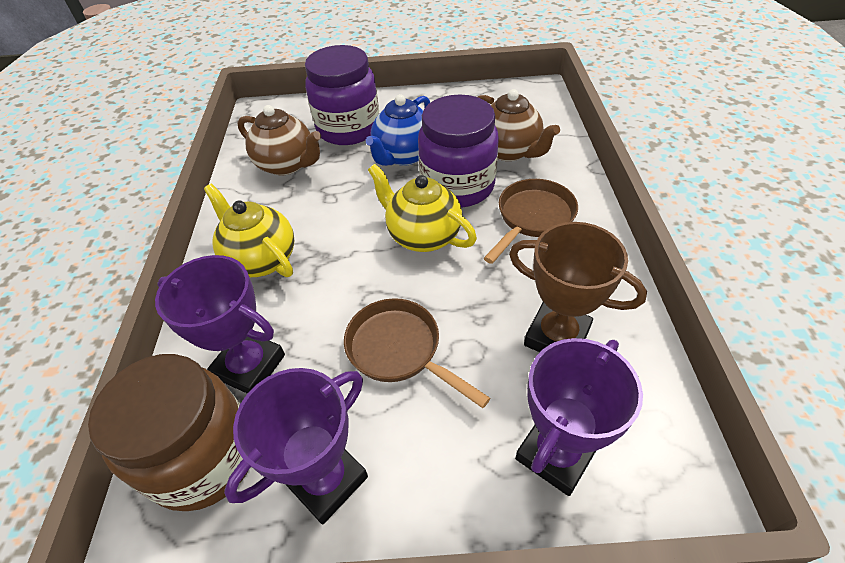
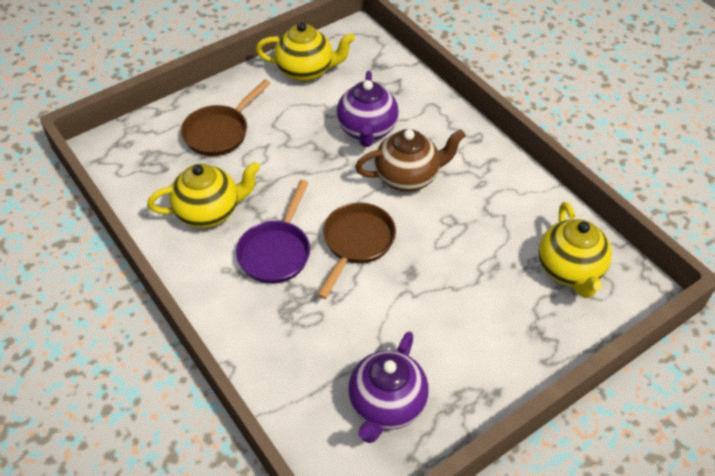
blue teapot: [366,94,430,166] = 1 -> none = 0
brown jar: [88,354,247,511] = 1 -> none = 0
brown teapot: [237,105,321,176] [478,89,560,161] = 2 -> [355,129,466,192] = 1
brown trophy: [509,222,647,352] = 1 -> none = 0
purple jar: [305,45,379,145] [418,94,499,208] = 2 -> none = 0
purple pan: none = 0 -> [236,180,310,284] = 1
purple teapot: none = 0 -> [337,71,399,147] [348,331,429,443] = 2
purple trophy: [155,255,285,394] [224,368,368,524] [515,338,643,496] = 3 -> none = 0
yellow teapot: [204,183,294,277] [368,164,477,252] = 2 -> [147,162,260,228] [256,22,355,82] [539,202,612,298] = 3

